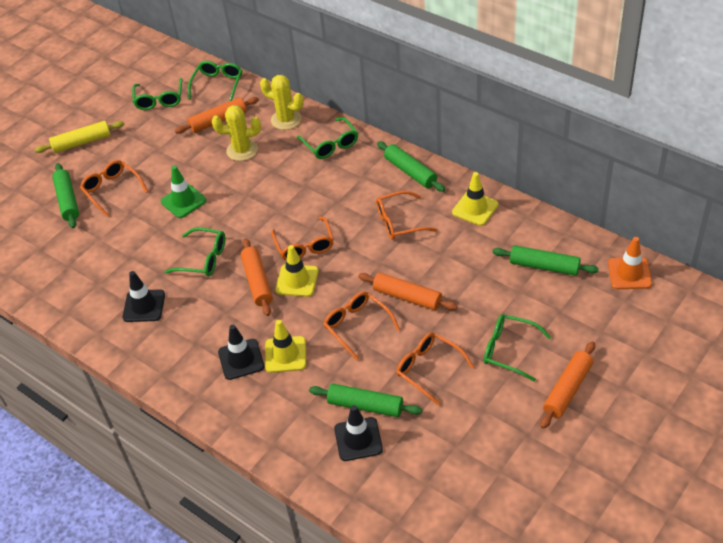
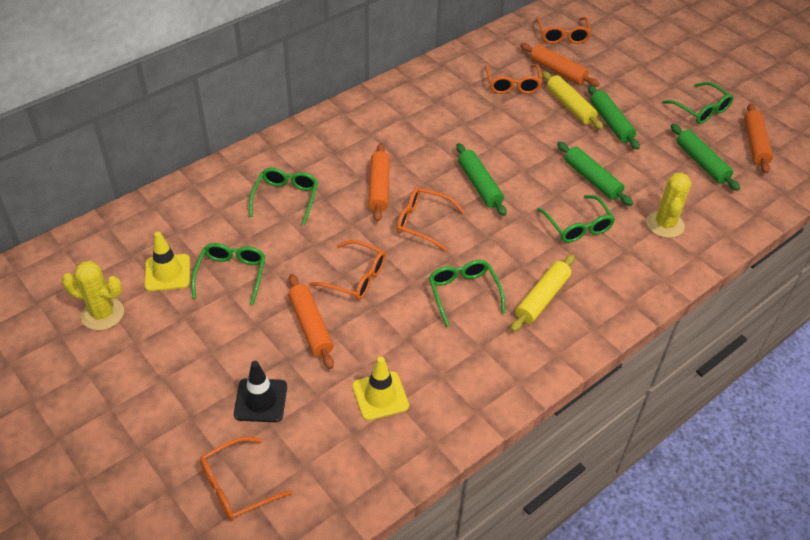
black traffic cone: [122,271,165,322] [218,325,264,380] [334,405,383,461] = 3 -> [234,361,287,422] = 1
green traffic cone: [161,166,206,218] = 1 -> none = 0
orange traffic cone: [608,237,652,289] = 1 -> none = 0
yellow rolling pin: [35,121,125,153] = 1 -> [511,254,575,332] [542,71,604,130] = 2
yellow traffic cone: [265,320,306,373] [275,245,319,297] [452,172,499,226] = 3 -> [145,232,190,291] [352,356,409,421] = 2

